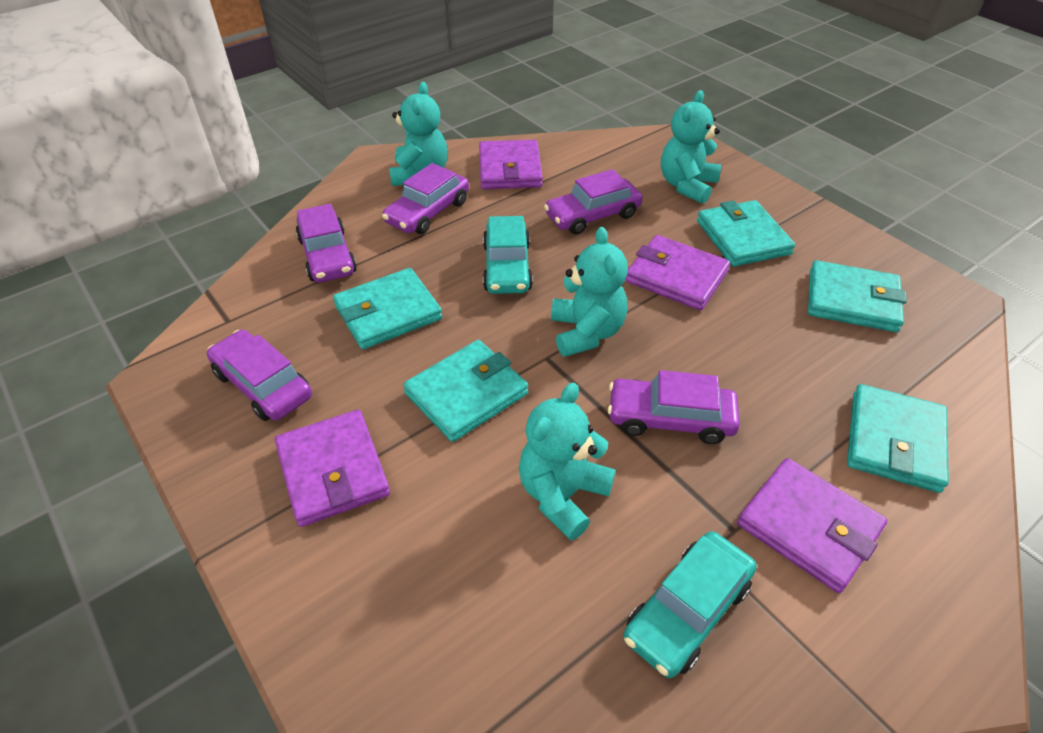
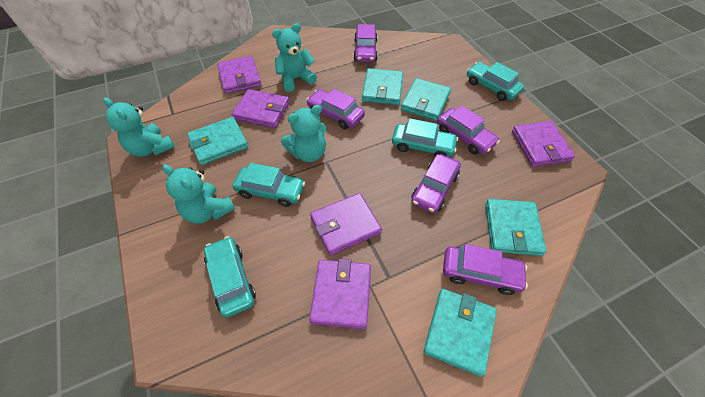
purple wallet: [275,410,390,527] [479,140,543,189] [625,235,730,310] [737,458,887,593] = 4 -> [217,56,262,94] [231,89,290,128] [309,258,371,329] [310,193,382,256] [512,121,575,167] = 5
turquoise car: [483,216,533,294] [623,531,757,678] = 2 -> [204,236,256,317] [233,163,305,207] [392,118,458,157] [467,62,524,101] = 4

